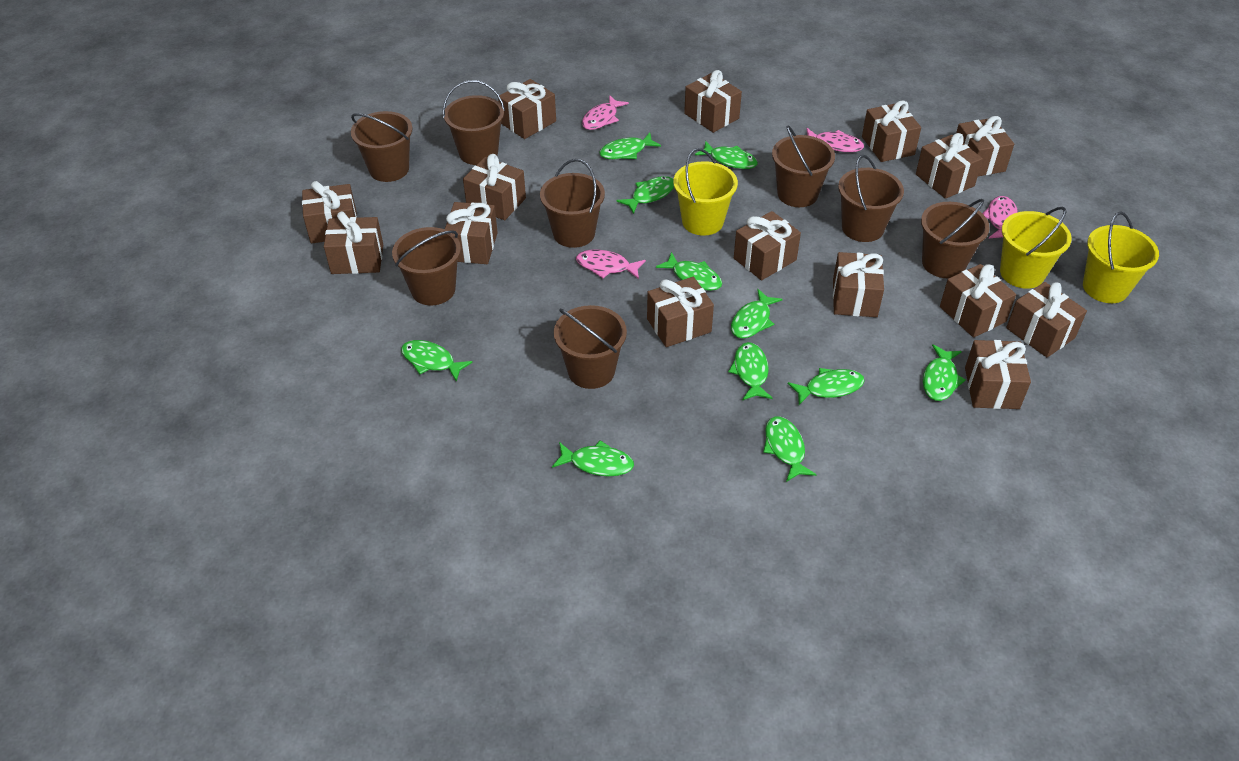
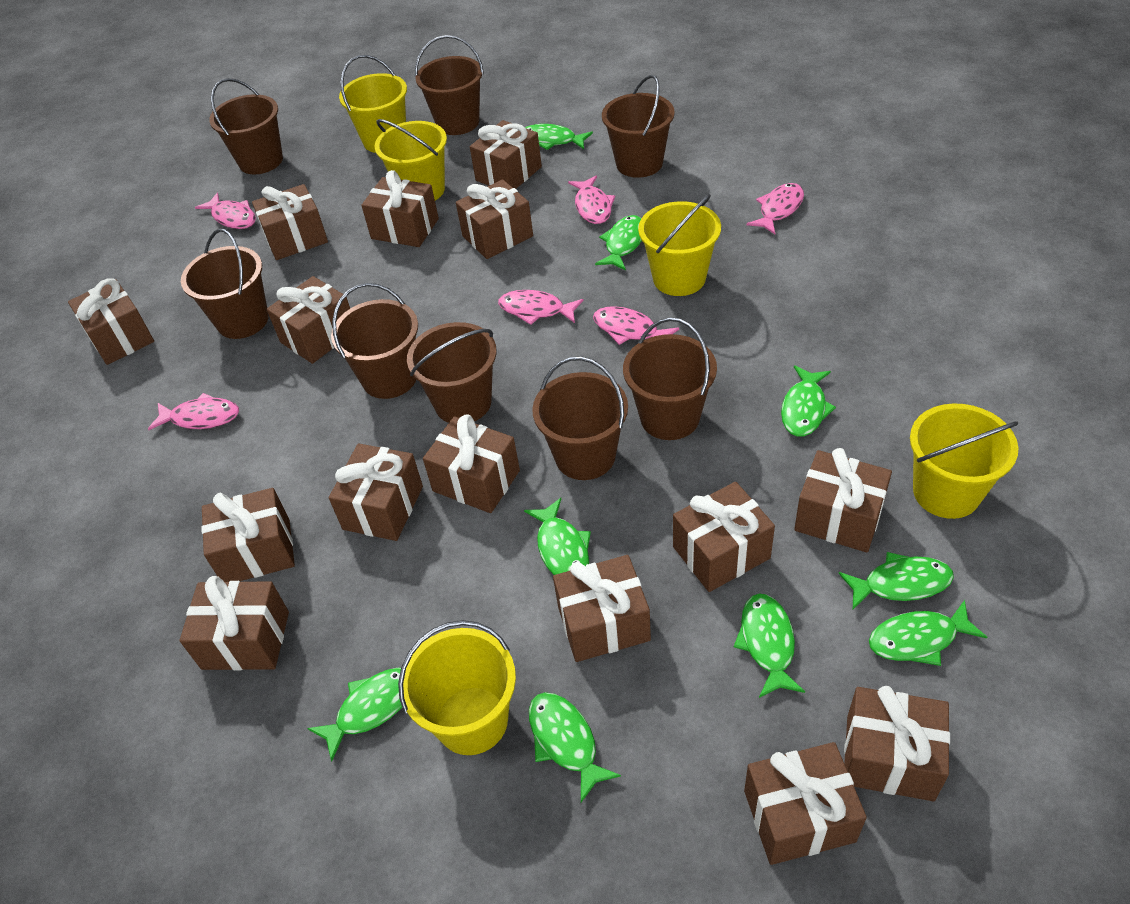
green fish: [401,340,473,382] [552,440,634,477] [599,133,661,159] [617,176,674,214] [656,252,722,291] [695,141,758,169] [728,342,772,400] [731,289,783,339] [763,416,817,482] [788,368,864,405] [923,344,966,401] = 11 -> [307,668,402,762] [524,498,591,575] [525,124,593,150] [529,692,621,802] [595,215,642,271] [734,594,805,698] [781,365,836,437] [839,552,954,609] [869,600,987,666] = 9
pink fish: [576,250,646,279] [582,95,629,130] [807,128,864,152] [982,196,1018,238] = 4 -> [148,393,239,430] [195,193,256,229] [498,290,584,325] [568,176,615,224] [593,306,679,345] [746,183,804,234] = 6
yellow bucket: [673,148,738,236] [1000,207,1072,289] [1083,212,1159,303] = 3 -> [339,55,407,153] [375,119,447,200] [398,620,516,755] [638,194,721,296] [910,404,1019,519] = 5

